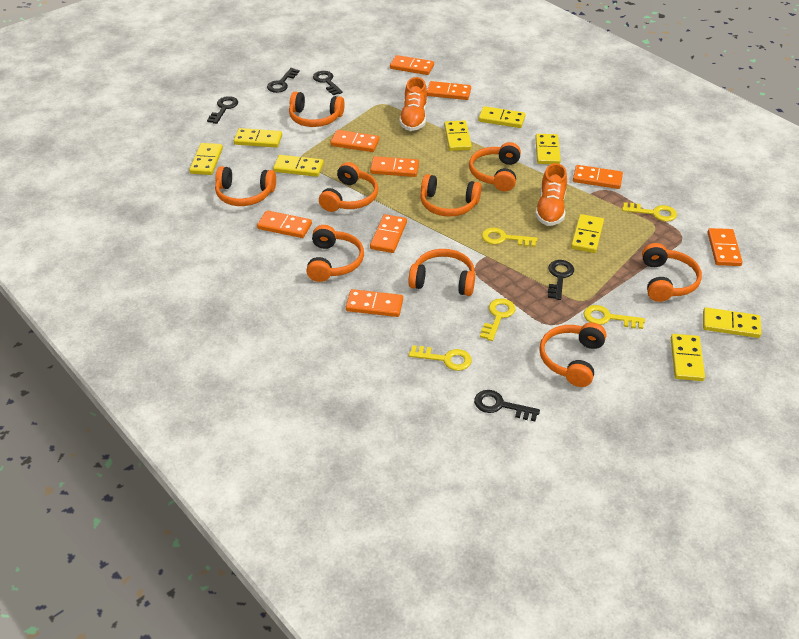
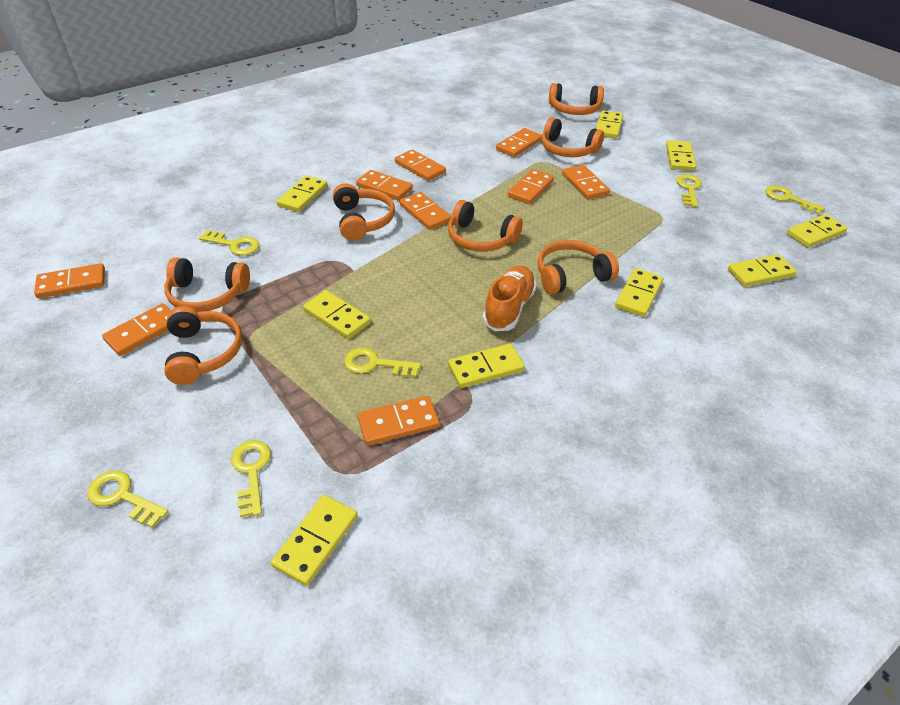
black key: [207,96,238,124] [267,68,300,93] [313,71,343,95] [474,390,540,421] [548,260,574,300] = 5 -> none = 0
orange headphones: [215,166,276,206] [289,92,345,127] [306,225,364,282] [319,162,378,212] [408,249,475,296] [420,174,482,217] [469,142,521,191] [539,323,606,387] [642,243,702,302] = 9 -> [164,258,250,312] [164,306,242,385] [333,183,395,241] [448,200,523,252] [538,240,619,294] [541,117,604,157] [549,83,604,115] = 7
orange shoe: [399,77,427,131] [535,163,567,226] = 2 -> [483,265,537,331] = 1
yellow key: [409,345,472,371] [480,298,516,341] [482,227,537,247] [584,305,645,329] [622,202,677,222] = 5 -> [87,470,169,528] [199,230,259,256] [231,440,271,517] [344,348,421,377] [676,174,702,207] [765,186,825,215] = 6

